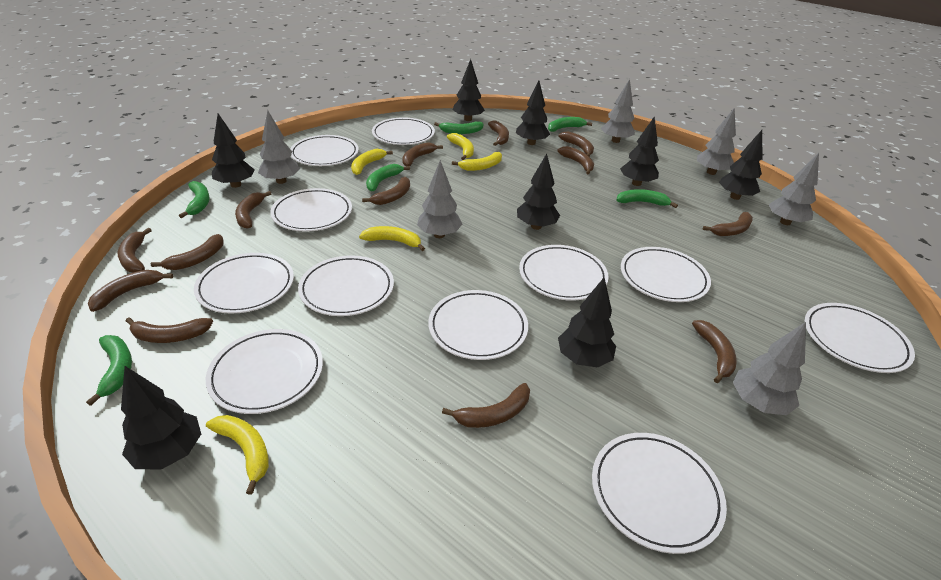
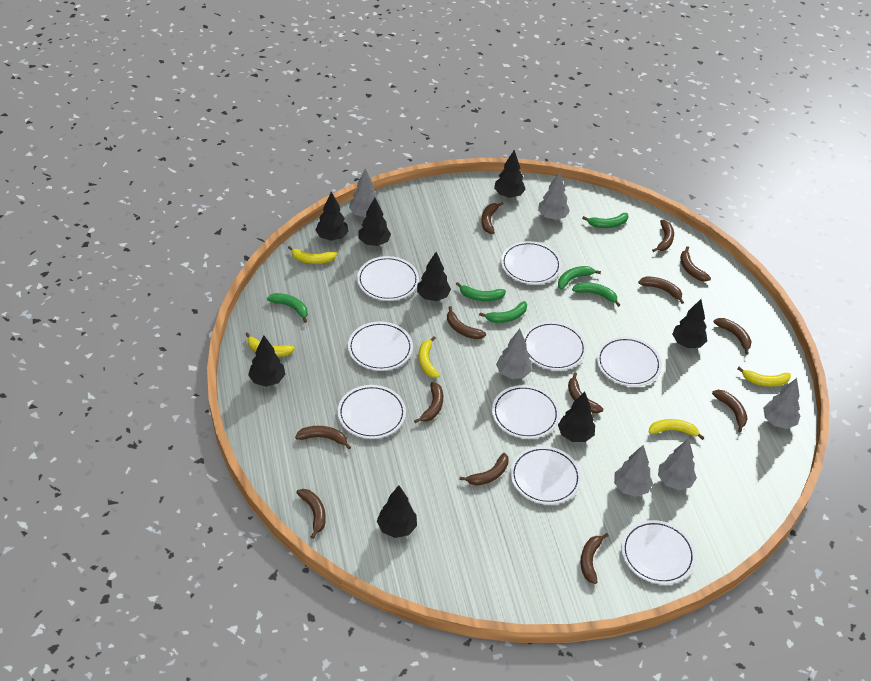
white plate: [194,253,294,314] [206,329,323,414] [270,188,352,231] [290,135,359,166] [298,256,394,316] [372,117,435,145] [428,290,528,360] [519,245,609,301] [592,433,727,554] [621,247,711,302] [805,303,915,373] = 11 -> [338,385,406,439] [348,322,413,371] [357,256,419,301] [492,385,560,439] [501,241,562,284] [511,446,581,505] [523,322,586,370] [597,337,662,386] [622,520,696,584] = 9

